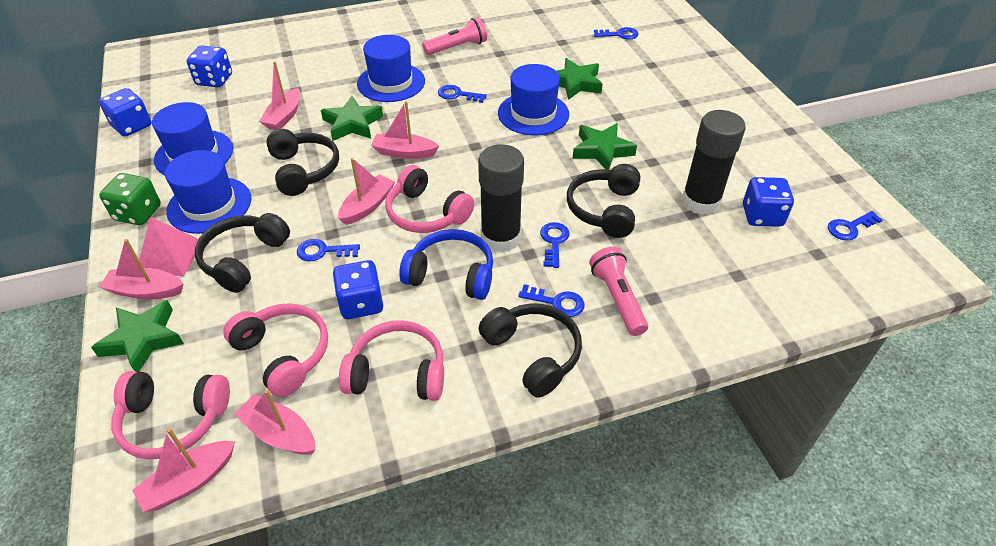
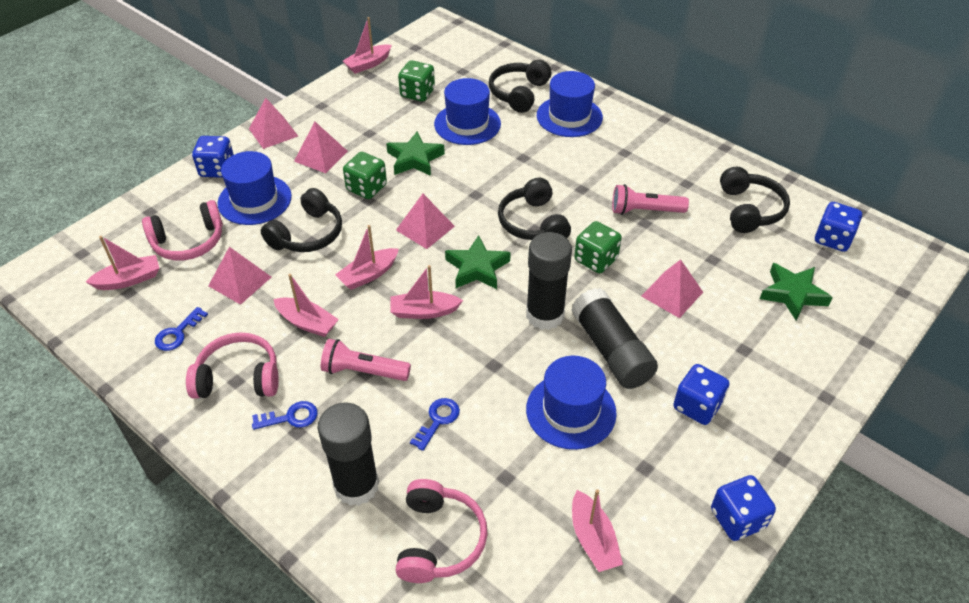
black glue stick: [478,144,524,253] [682,110,746,215] = 2 -> [317,402,379,506] [526,232,572,330] [571,288,658,389] = 3
blue headphones: [399,229,493,300] = 1 -> none = 0
blue key: [297,239,360,261] [438,85,487,103] [518,284,585,317] [540,222,570,268] [594,27,639,40] [828,211,883,241] = 6 -> [155,307,208,351] [252,401,318,430] [410,398,460,451] = 3
green dice: [99,173,161,225] = 1 -> [343,152,387,199] [398,60,435,102] [574,221,622,273] = 3
green star: [91,300,184,372] [321,96,383,141] [557,58,603,100] [573,123,637,170] = 4 -> [386,132,445,176] [445,235,511,289] [760,263,833,321] = 3
pink headphones: [111,371,230,460] [223,303,328,397] [339,320,444,401] [385,165,474,233] = 4 -> [142,200,223,260] [186,332,279,399] [395,479,488,583] = 3
pink pyramid: [139,217,198,277] = 1 -> [208,247,271,305] [249,98,298,149] [294,122,348,173] [396,194,455,249] [641,259,703,318] = 5

